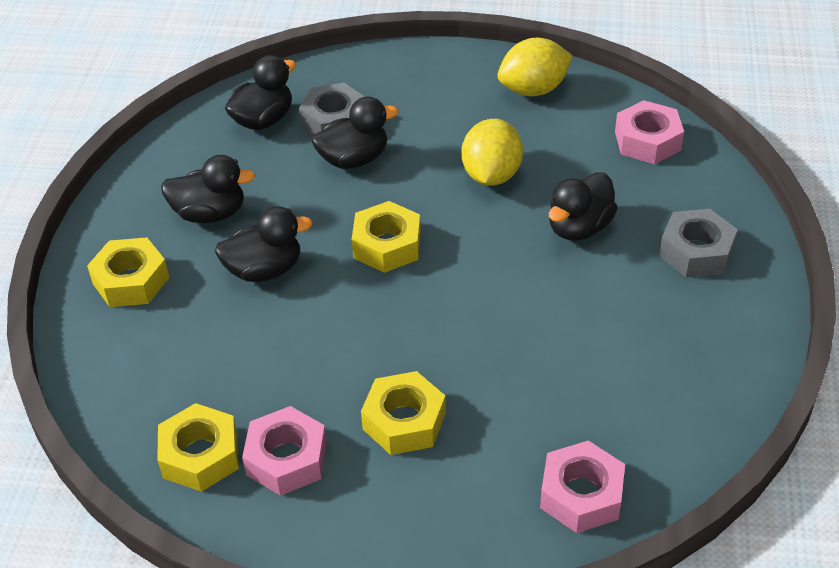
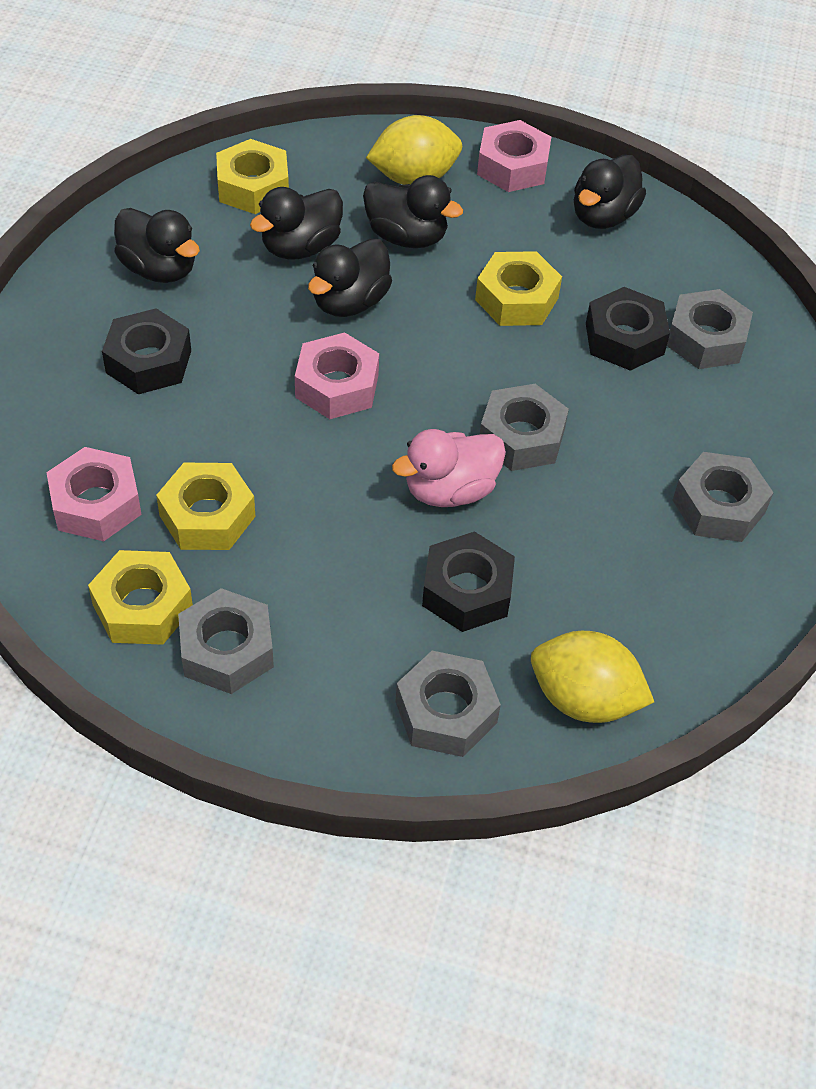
black nut: none = 0 -> [102,309,191,394] [422,531,515,632] [586,287,670,371] = 3
grey nut: [299,83,365,136] [659,209,738,277] = 2 -> [178,588,274,694] [395,651,501,757] [480,384,569,471] [667,289,753,369] [673,452,774,542] = 5
pink duck: none = 0 -> [392,429,506,507] = 1

